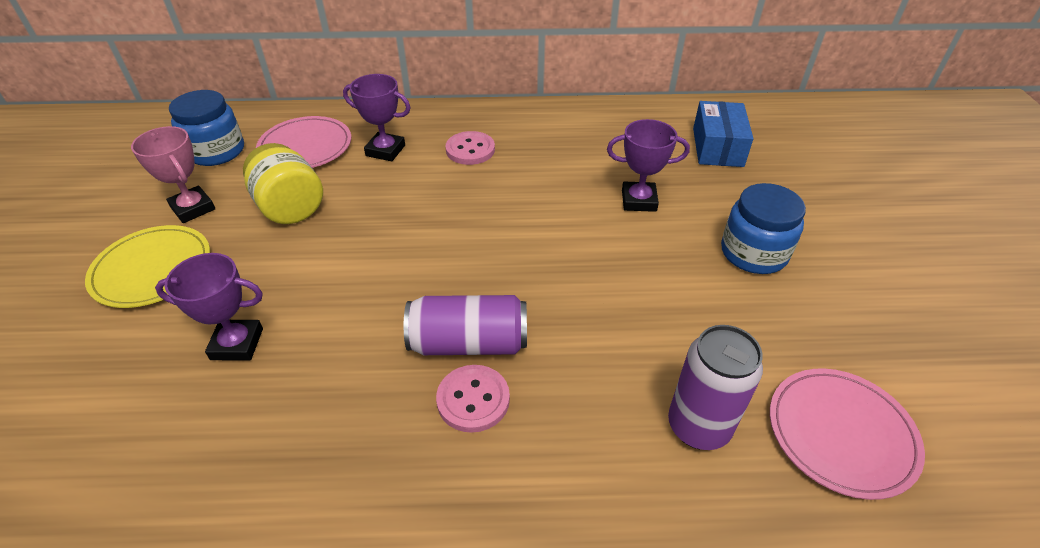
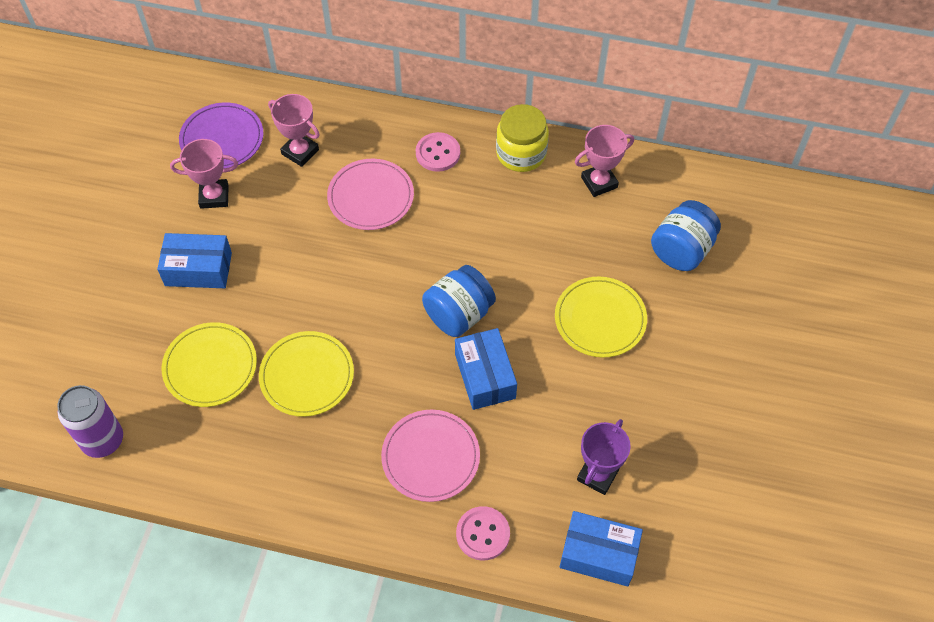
blue box: [693,101,754,167] = 1 -> [157,233,232,288] [455,328,517,410] [560,511,643,587] = 3
pink trophy: [131,126,215,223] = 1 -> [170,139,238,209] [268,94,320,167] [575,125,634,197] = 3
purple can: [404,295,527,355] [668,325,763,450] = 2 -> [57,385,123,458] = 1
purple plate: none = 0 -> [179,103,264,168] = 1
purple trophy: [155,253,263,361] [343,74,411,161] [607,119,690,212] = 3 -> [577,419,631,495] = 1
yellow plate: [85,225,210,308] = 1 -> [162,322,257,407] [259,331,354,417] [555,277,647,358] = 3

